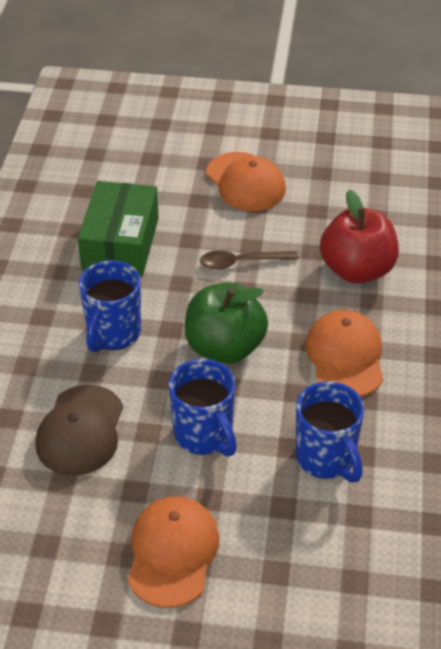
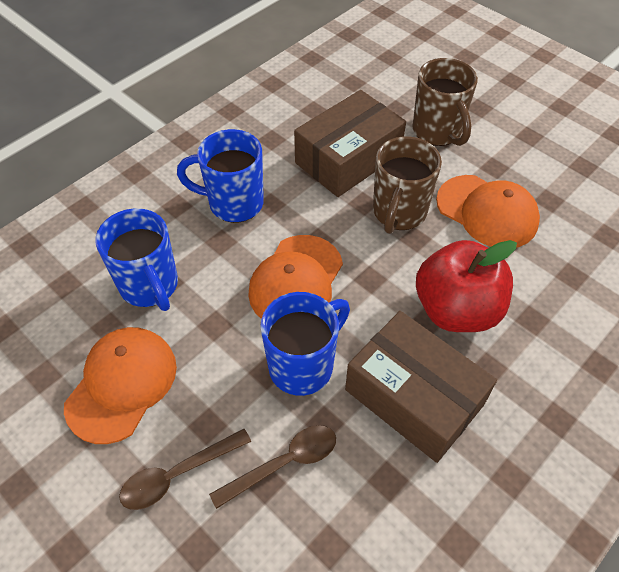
brown box: none = 0 -> [294,90,406,197] [345,311,497,463] = 2
brown cap: [35,385,123,476] = 1 -> none = 0
brown mug: none = 0 -> [373,136,442,234] [412,58,478,146] = 2
brown spoon: [200,250,299,270] = 1 -> [119,429,251,510] [209,425,336,509] = 2
green apple: [185,282,268,364] = 1 -> none = 0
green box: [78,181,159,276] = 1 -> none = 0

